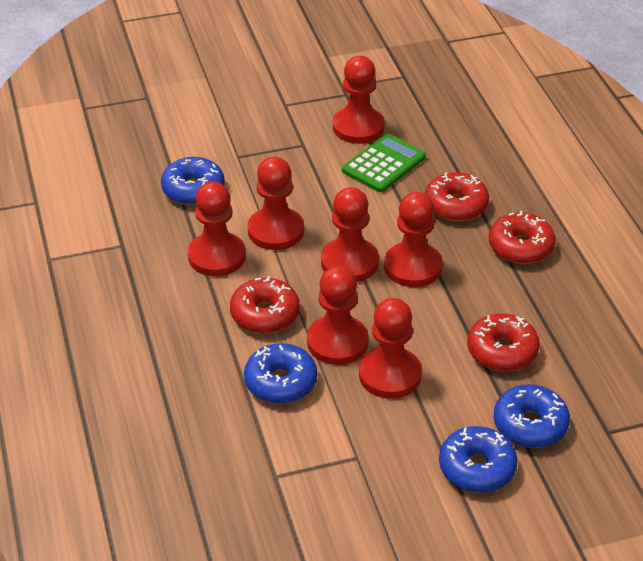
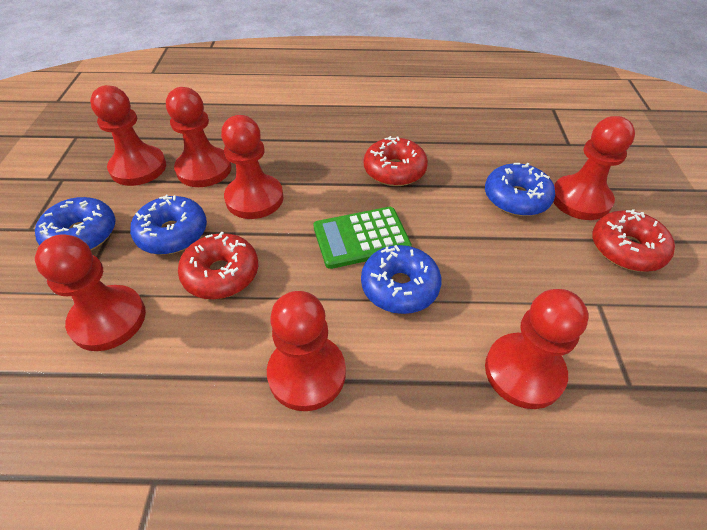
red donut: [230,276,300,333] [425,172,489,222] [467,313,540,372] [489,211,556,264] = 4 -> [178,231,258,299] [364,136,428,186] [592,209,675,272] = 3

